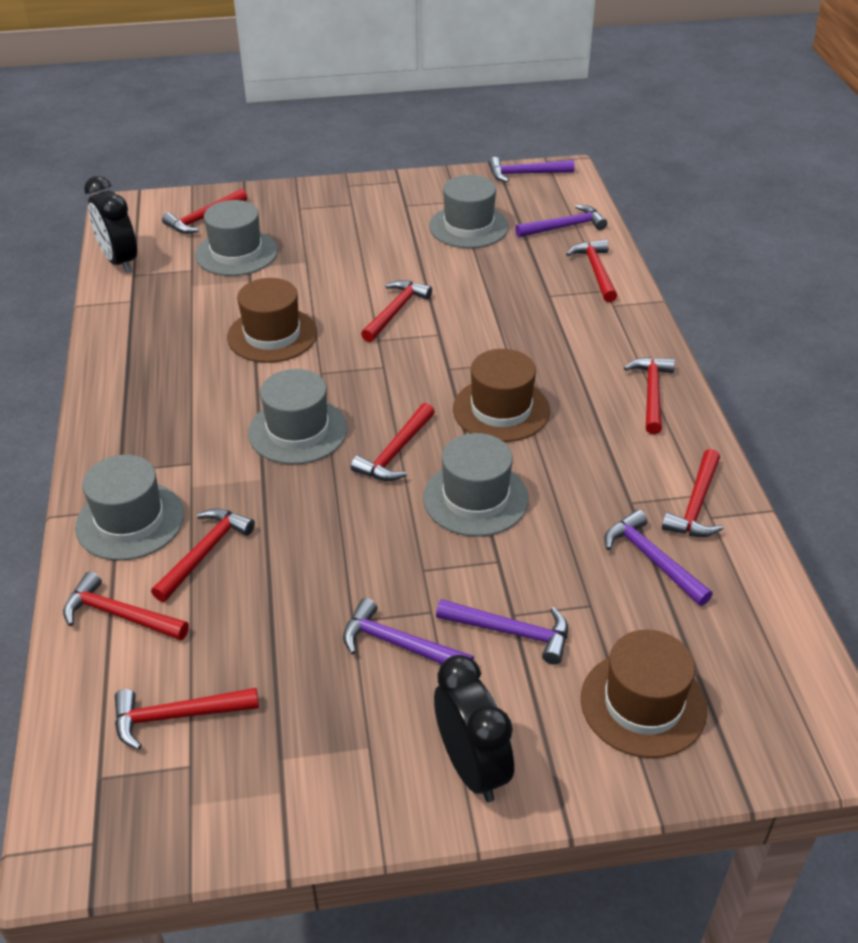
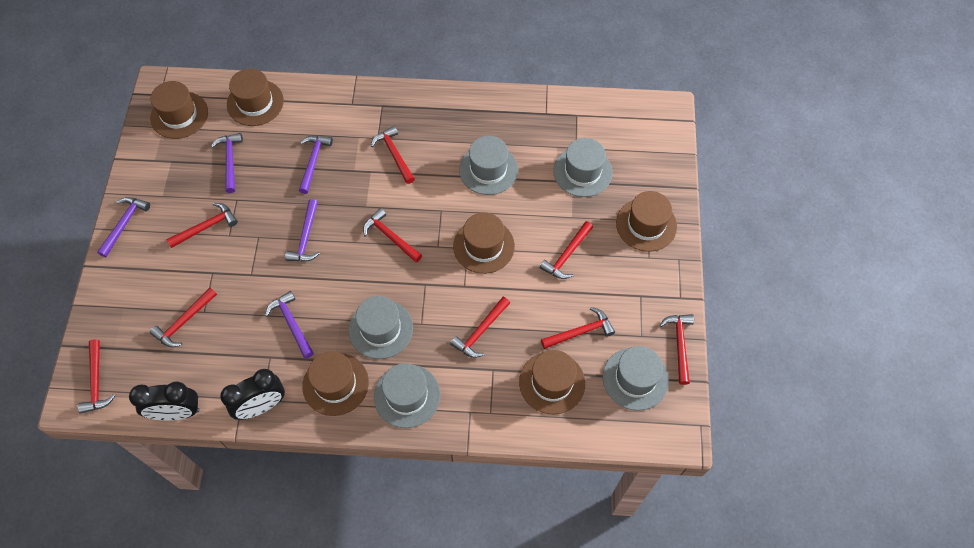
brown hat: [227,278,317,363] [453,349,550,442] [581,630,707,758] = 3 -> [150,81,208,139] [227,69,284,126] [302,351,369,416] [453,212,515,274] [519,350,585,414] [616,191,677,252] = 6

